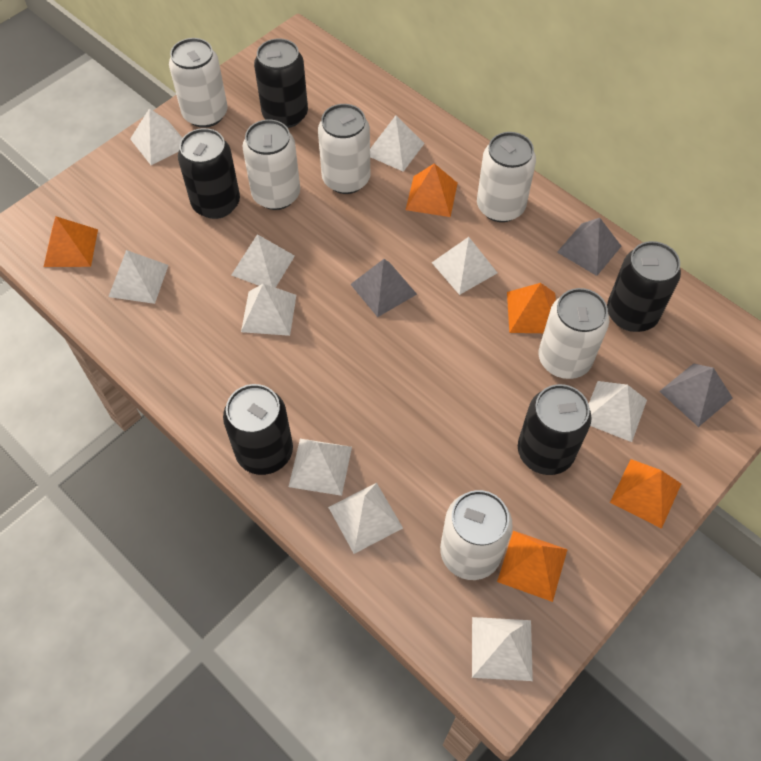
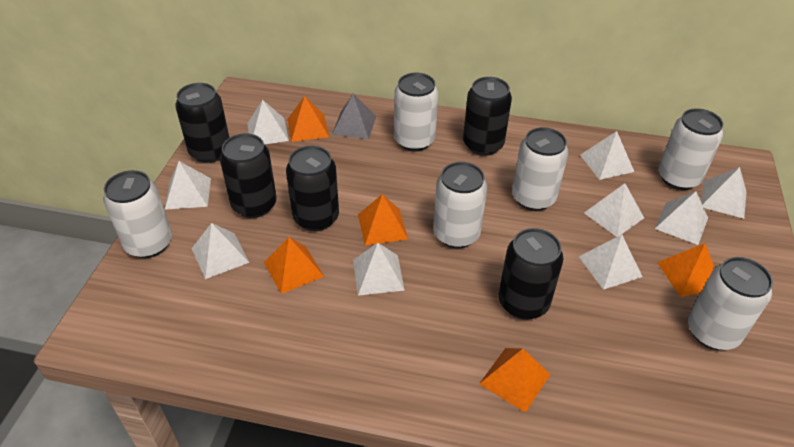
grey pyramid: [350,259,417,317] [557,218,622,276] [659,363,733,427] = 3 -> [332,94,376,139] = 1
white pyramid: [108,250,168,304] [130,108,182,165] [232,234,295,288] [241,284,296,336] [289,439,352,496] [328,483,403,554] [370,115,425,172] [432,237,497,295] [472,617,533,681] [589,381,647,442] = 10 -> [165,161,211,210] [191,223,249,279] [247,100,289,144] [353,243,404,296] [579,235,643,290] [580,131,634,180] [584,183,644,237] [655,191,708,245] [701,167,746,219] = 9

